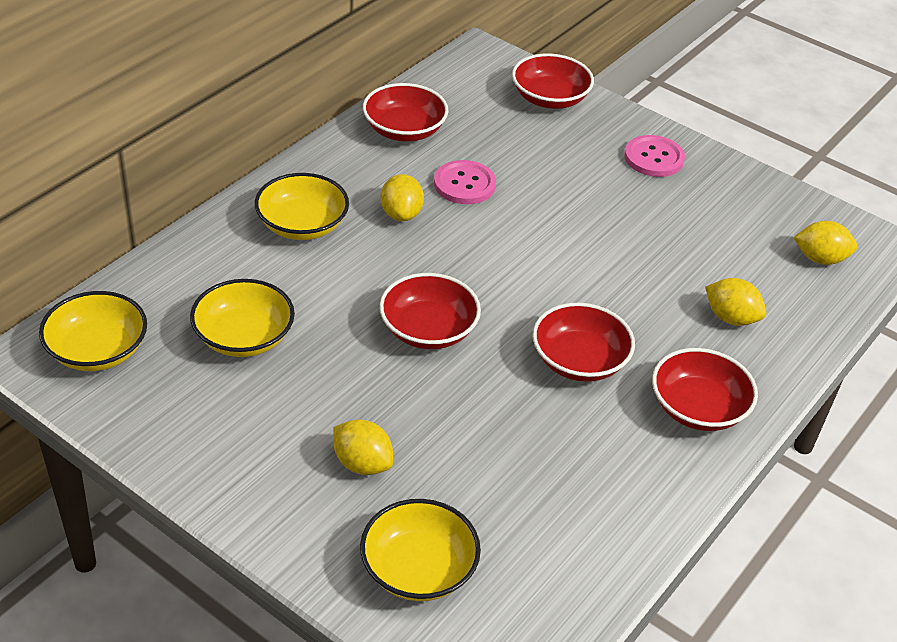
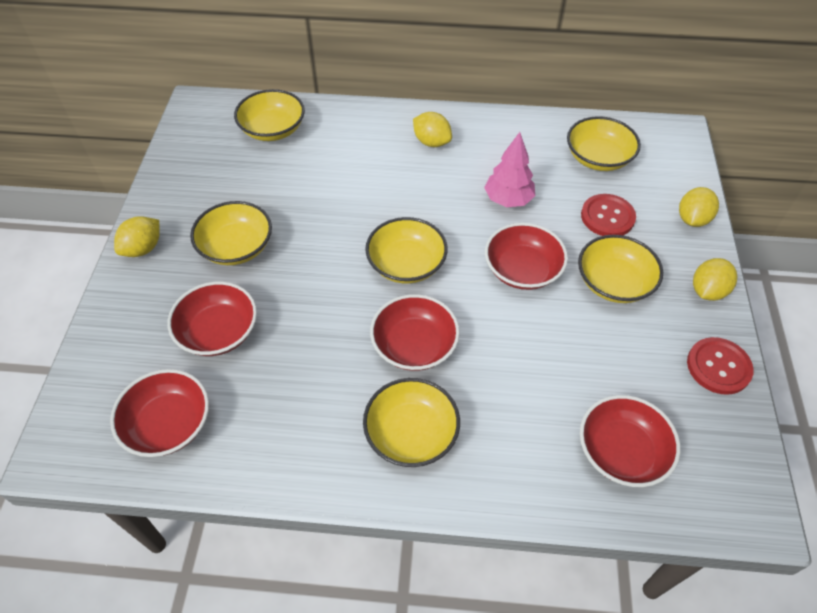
pink button: [434,160,496,204] [624,135,685,177] = 2 -> none = 0
pink tree: none = 0 -> [484,132,535,207] = 1
red button: none = 0 -> [581,194,636,236] [687,337,754,395] = 2
yellow bowl: [39,291,147,371] [190,279,295,357] [255,173,349,240] [360,499,481,601] = 4 -> [190,201,272,265] [234,89,305,141] [363,378,460,467] [365,217,448,284] [567,116,641,171] [578,235,663,303] = 6

